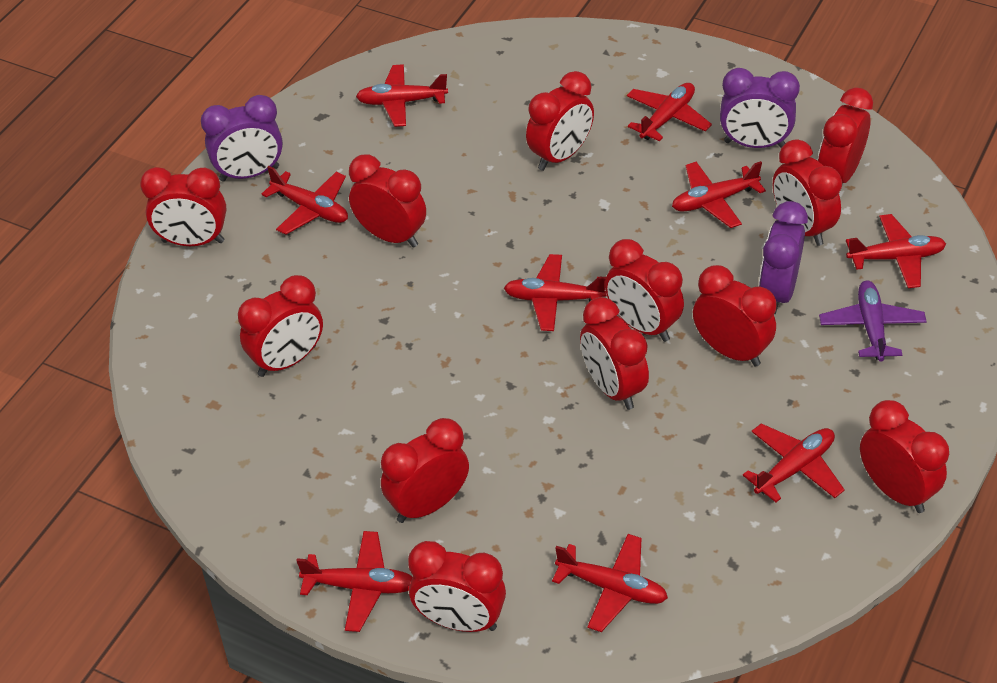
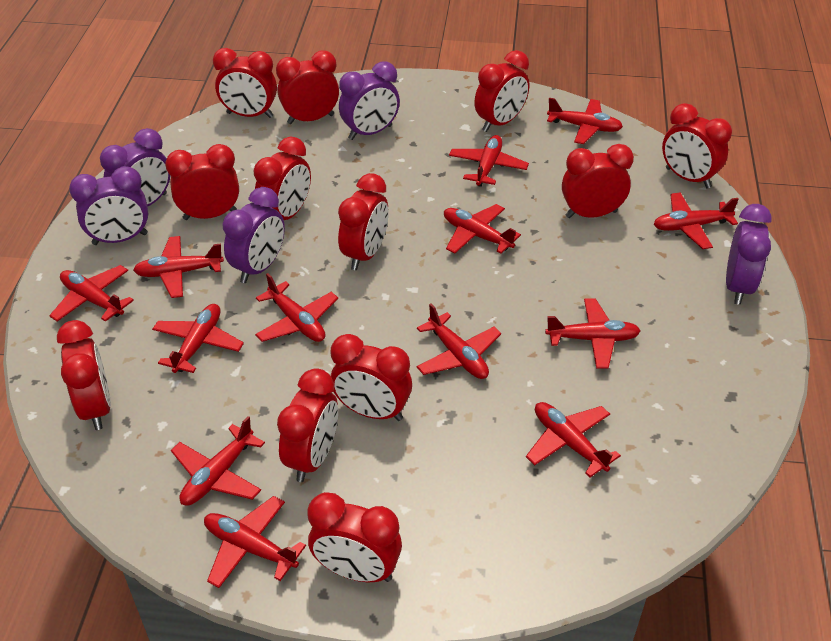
purple clock: [201,95,283,182] [720,68,800,148] [758,201,808,314] = 3 -> [69,166,149,245] [100,128,170,206] [223,187,285,283] [339,61,400,140] [726,204,771,305] = 5
purple plane: [819,280,927,361] = 1 -> none = 0
red plane: [262,166,348,235] [296,531,413,632] [356,64,448,127] [504,254,607,331] [552,534,668,632] [627,83,712,142] [672,161,766,228] [743,423,845,502] [846,214,946,288] = 9 -> [49,265,134,322] [133,236,224,298] [152,304,244,373] [171,416,265,506] [204,496,306,588] [255,273,338,342] [417,304,501,379] [444,204,521,254] [449,135,529,187] [526,402,621,477] [545,298,641,369] [547,98,623,144] [654,193,739,249] = 13

